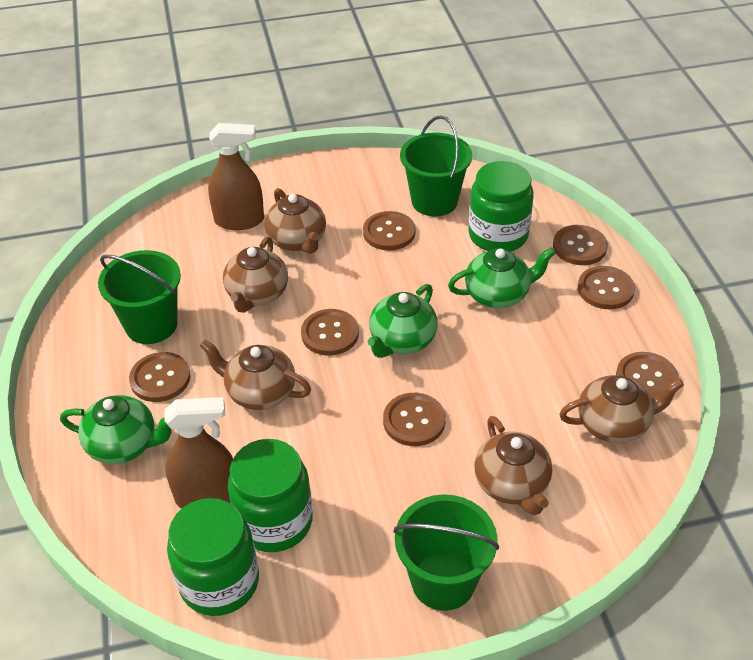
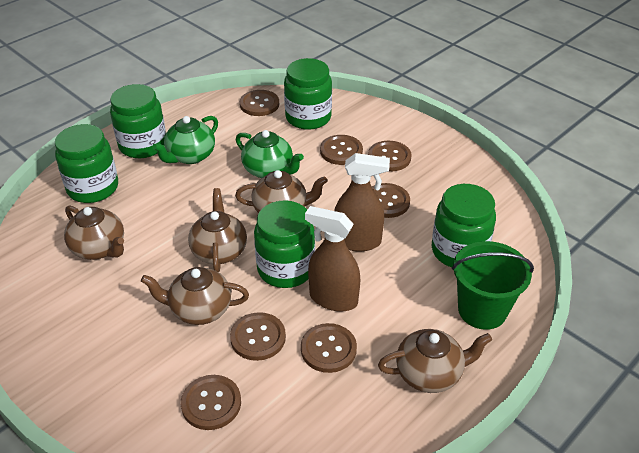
green bucket: [98,250,181,344] [393,494,499,611] [400,116,472,217] = 3 -> [452,241,534,330] = 1
green jar: [167,498,259,616] [228,439,313,552] [468,161,534,252] = 3 -> [55,124,118,203] [110,84,166,158] [254,200,315,288] [284,58,332,130] [432,184,496,267] = 5
green teapot: [60,395,171,464] [368,284,438,358] [448,248,555,308] = 3 -> [152,116,218,164] [236,130,304,178] = 2

